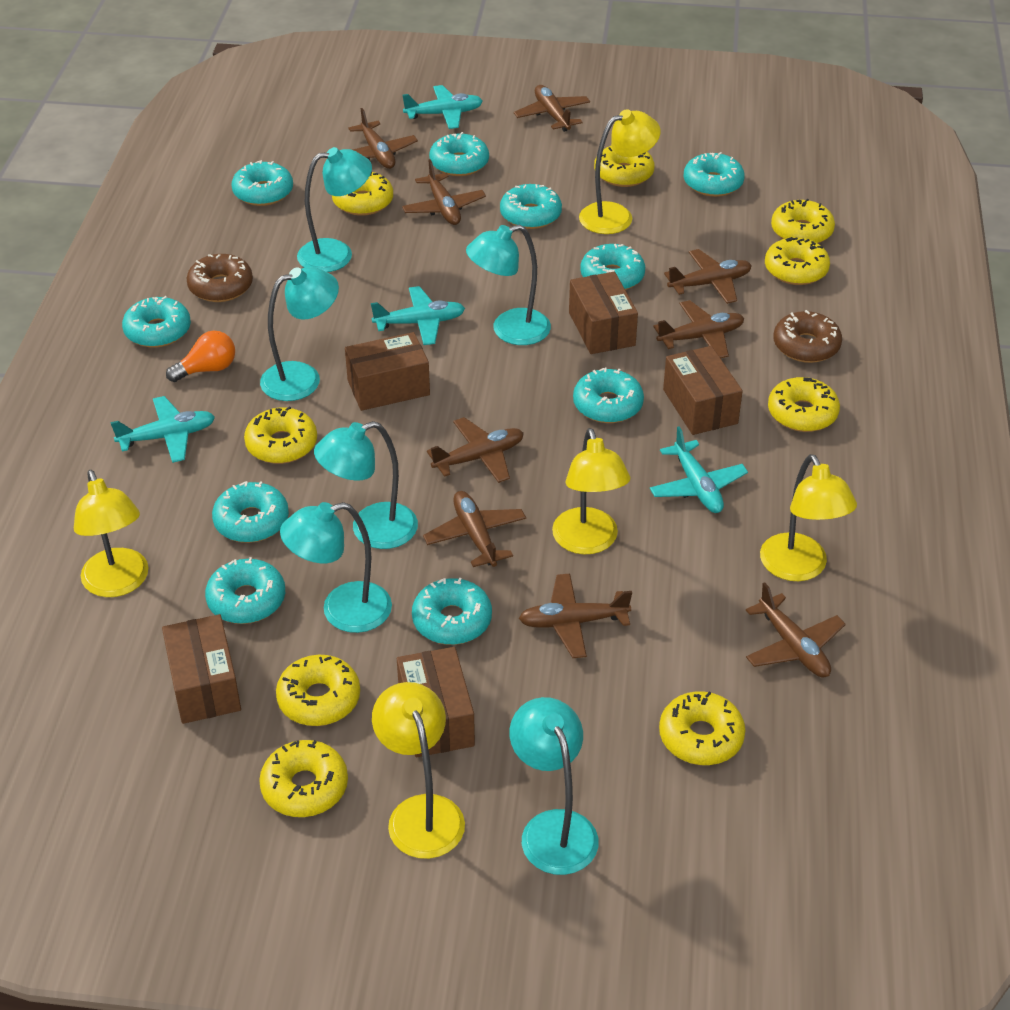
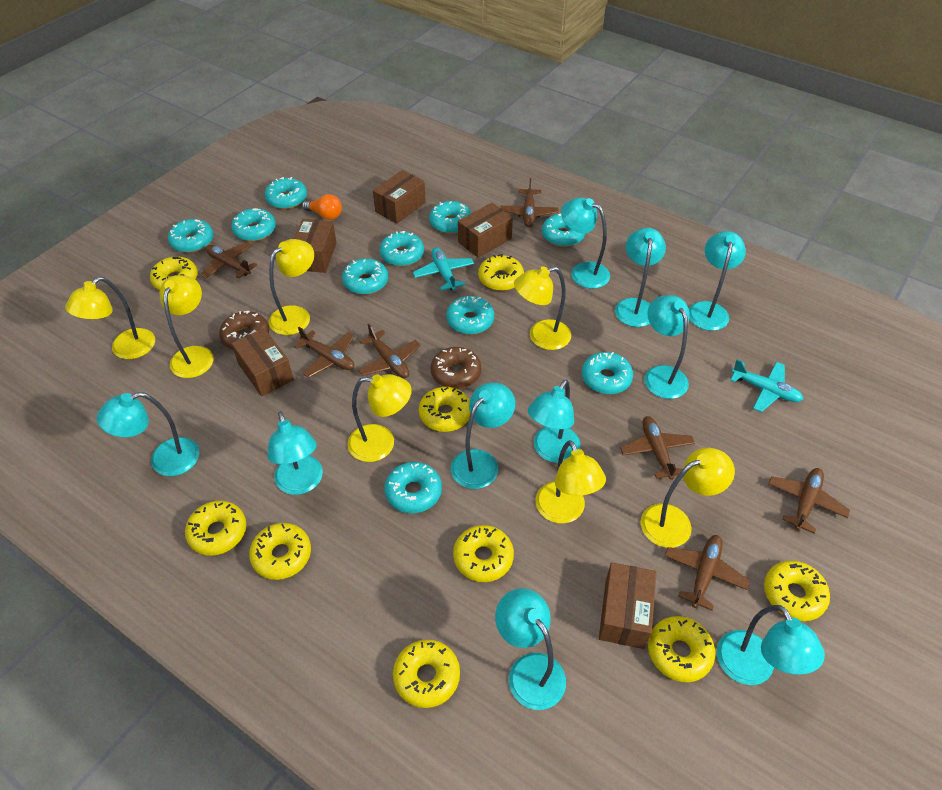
brown plane: [349,108,418,169] [402,159,486,225] [423,491,526,567] [427,417,524,483] [514,85,590,132] [519,574,632,658] [653,300,744,358] [664,249,752,304] [746,582,846,677] = 9 -> [201,242,257,278] [294,327,354,378] [358,324,421,378] [500,178,558,227] [620,416,695,480] [665,535,750,611] [768,468,850,534] = 7
turquoise lamp: [260,267,339,401] [280,502,392,633] [297,147,372,272] [314,421,418,549] [466,225,551,345] [509,697,599,875] = 6 -> [97,392,199,476] [267,411,323,495] [451,383,515,489] [495,588,566,710] [528,380,580,463] [561,197,610,289] [615,228,666,327] [644,295,690,399] [689,231,746,331] [717,605,825,685] = 10
turquoise plane: [110,396,215,463] [371,286,465,345] [402,85,483,129] [650,427,748,513] = 4 -> [413,247,474,291] [730,359,803,412] = 2
yellow lamp: [74,470,149,597] [372,682,465,859] [552,428,630,555] [579,109,661,234] [760,454,857,581] = 5 -> [65,277,155,359] [159,275,214,378] [269,239,314,335] [348,374,412,462] [514,267,571,350] [536,440,606,523] [641,448,735,548] = 7

